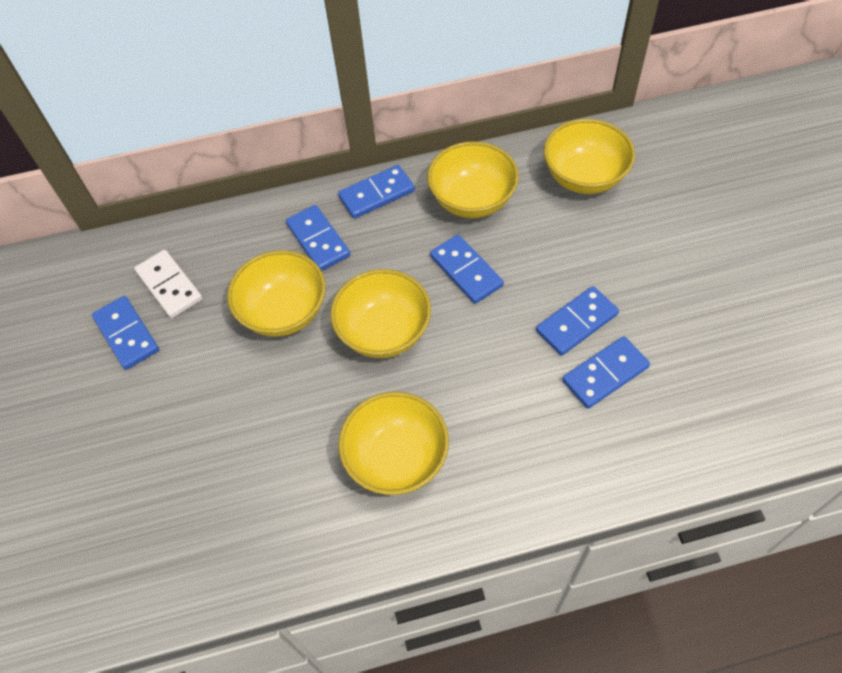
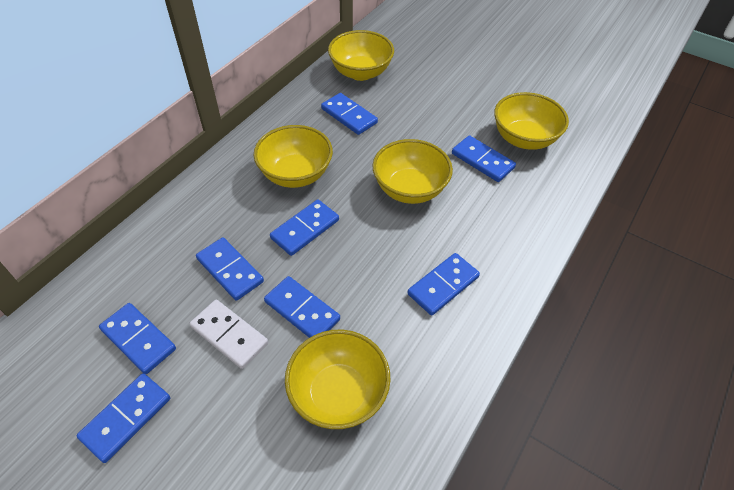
blue domino: [92,296,159,370] [286,205,350,271] [338,165,415,219] [430,235,504,304] [536,286,619,356] [562,336,650,409] = 6 -> [77,373,170,463] [99,303,176,374] [196,237,264,301] [264,276,340,338] [270,199,339,256] [321,93,378,135] [407,253,480,316] [452,135,516,182] = 8

